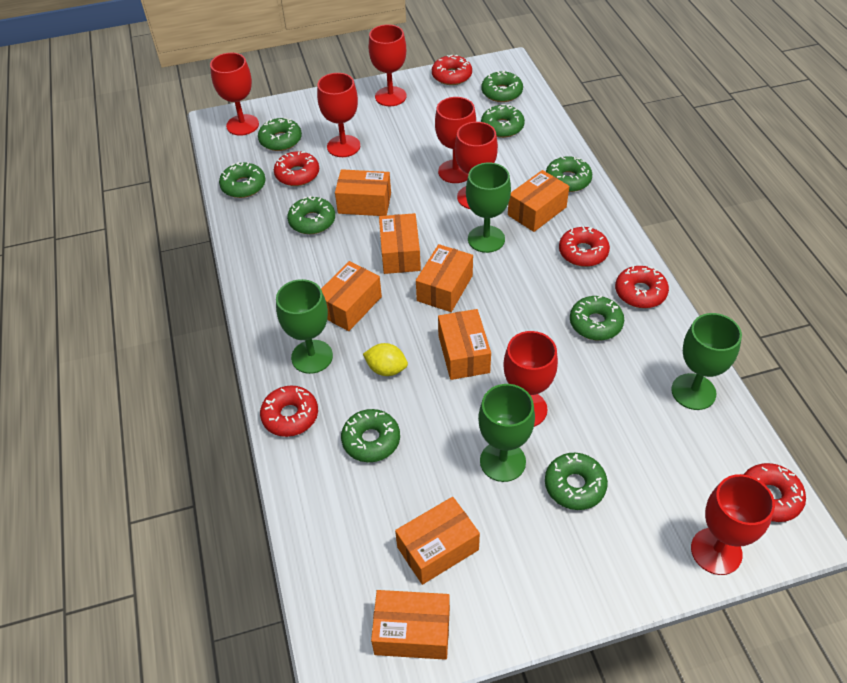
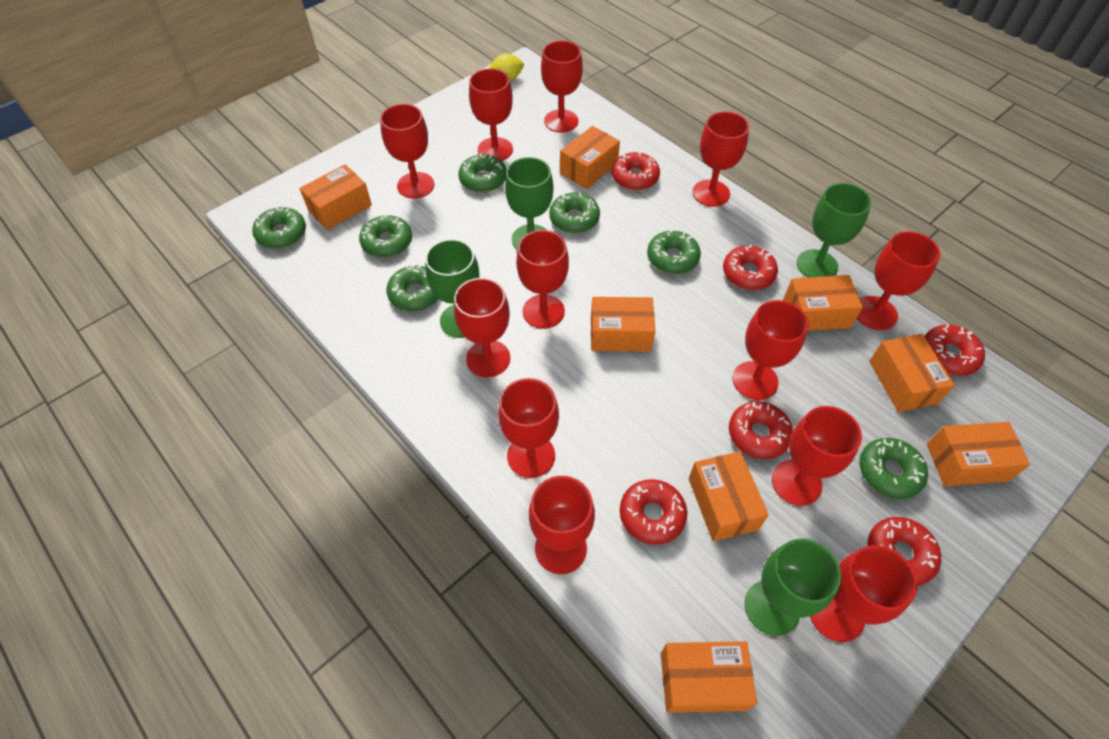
green donut: [219,162,266,198] [258,118,302,151] [287,196,335,234] [341,409,400,462] [481,71,523,102] [481,104,525,138] [545,453,608,510] [546,156,592,192] [570,296,624,341] = 9 -> [252,206,306,249] [359,214,412,258] [386,265,439,312] [458,153,507,192] [549,193,600,233] [647,230,701,274] [859,438,928,499] = 7
red goblet: [210,53,259,136] [317,73,360,157] [369,24,407,106] [435,97,476,183] [455,122,498,209] [503,331,558,427] [691,474,775,575] = 7 -> [380,104,434,199] [454,278,510,377] [469,69,513,161] [498,378,559,478] [516,230,569,329] [529,476,595,574] [541,41,583,132] [692,111,749,207] [733,300,808,400] [772,406,862,506] [810,545,917,642] [857,231,940,330] = 12

